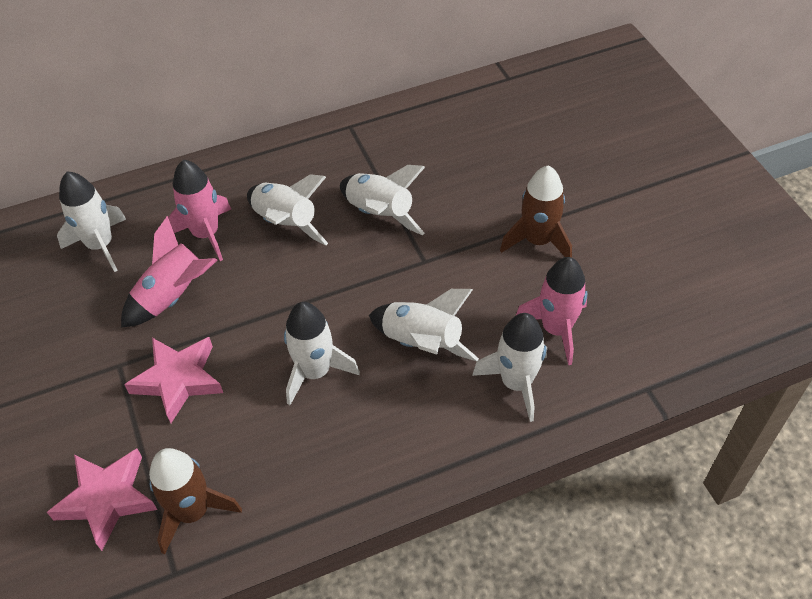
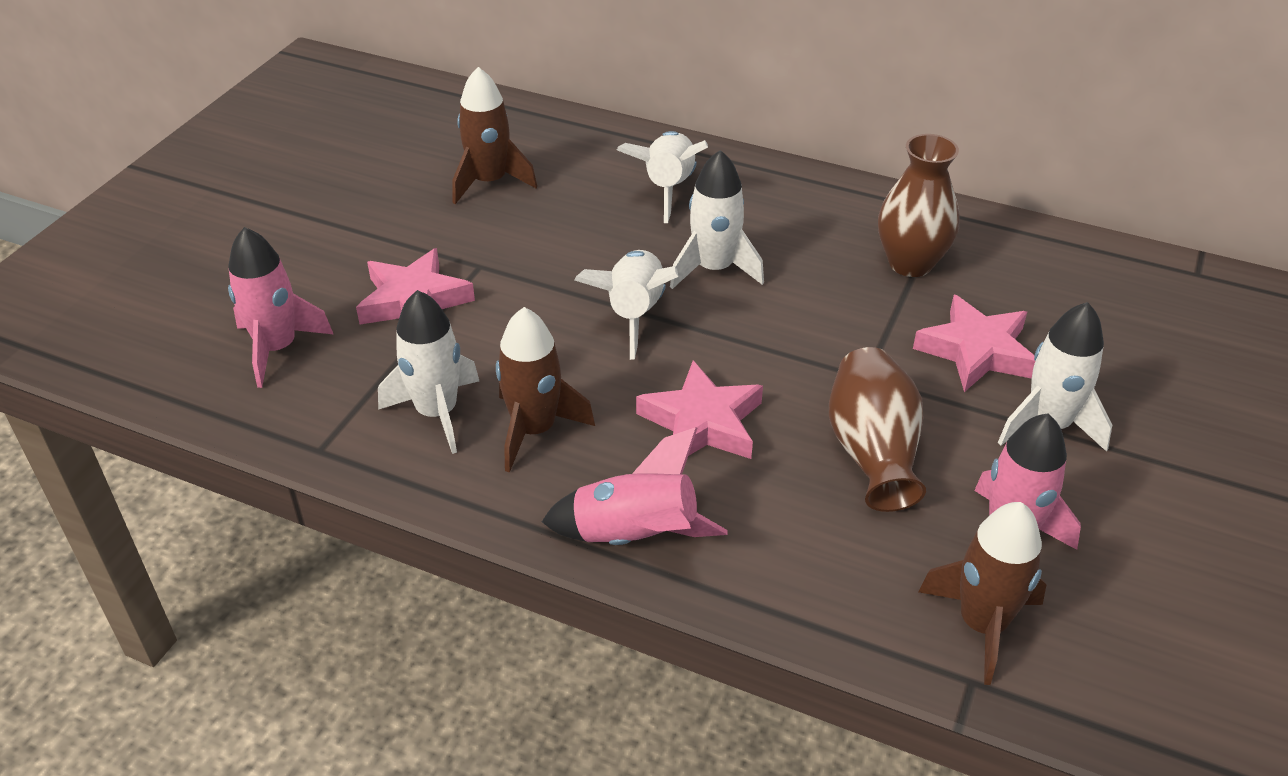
brown rocket: [149,448,242,555] [500,165,572,258] = 2 -> [452,67,537,204] [496,307,595,473] [919,502,1046,685] = 3
brown vase: none = 0 -> [829,347,926,512] [878,134,960,277] = 2
pink star: [47,449,157,551] [124,337,223,423] = 2 -> [356,248,475,324] [636,360,763,459] [913,295,1035,392] = 3
white rocket: [57,171,126,272] [247,174,328,245] [284,302,360,405] [340,165,425,235] [369,289,479,361] [472,313,547,422] = 6 -> [378,290,479,454] [574,250,678,360] [617,131,708,223] [670,150,764,289] [998,302,1112,452] = 5

